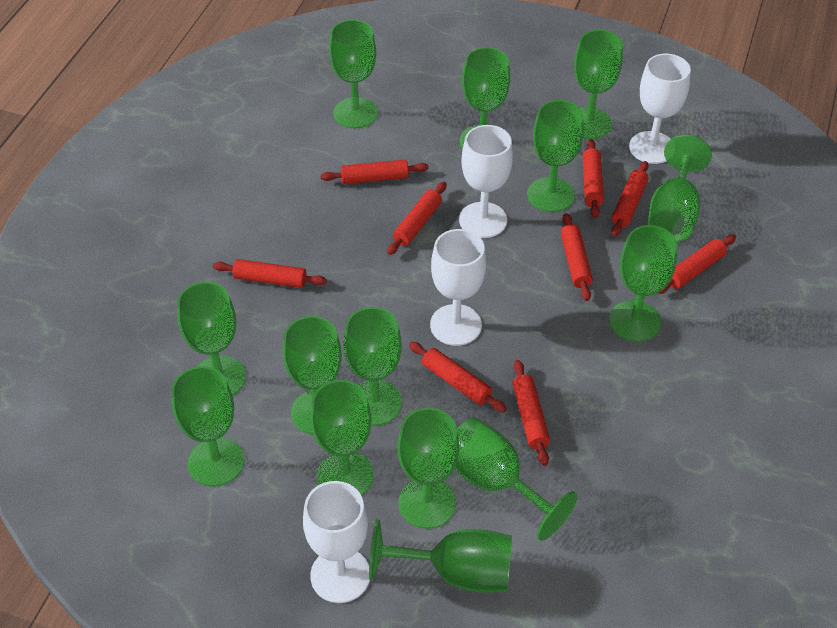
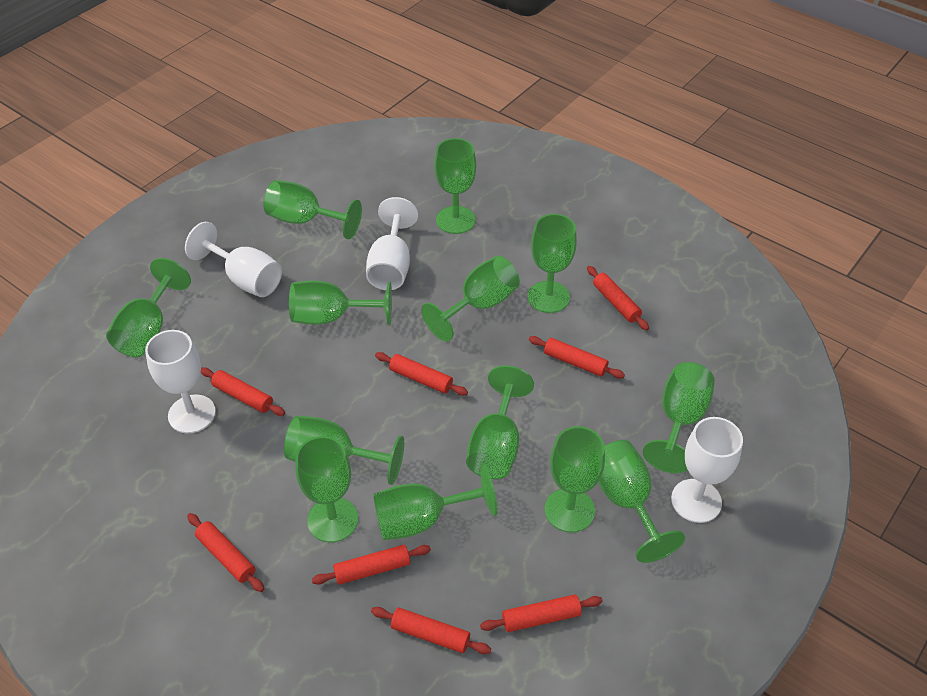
green goblet: [171,366,244,486] [177,281,246,396] [283,316,342,435] [310,380,374,496] [329,19,378,128] [343,307,402,426] [369,519,512,592] [397,408,459,529] [454,417,578,541] [460,47,510,148] [527,100,584,212] [574,30,623,139] [609,225,678,342] [648,135,712,242] = 14 -> [106,258,191,357] [263,180,362,239] [284,416,404,485] [289,281,392,325] [295,436,358,542] [373,466,497,540] [421,256,520,341] [434,138,476,234] [466,365,534,479] [528,214,577,313] [545,426,605,533] [598,440,685,563] [643,362,715,473] = 13
red rolling pin: [213,259,327,288] [320,160,428,184] [387,182,447,255] [409,342,507,412] [512,360,550,466] [561,213,593,301] [582,139,604,218] [611,161,649,237] [658,234,736,294] = 9 -> [187,513,264,592] [201,368,285,416] [312,545,431,585] [371,607,491,654] [375,352,468,396] [480,595,603,632] [529,336,625,379] [587,266,649,330] = 8

